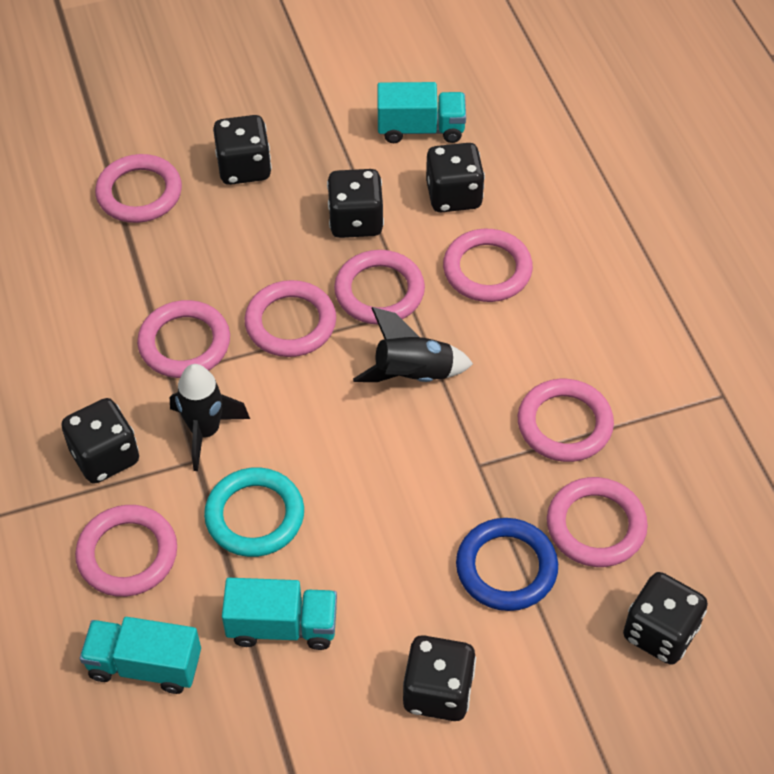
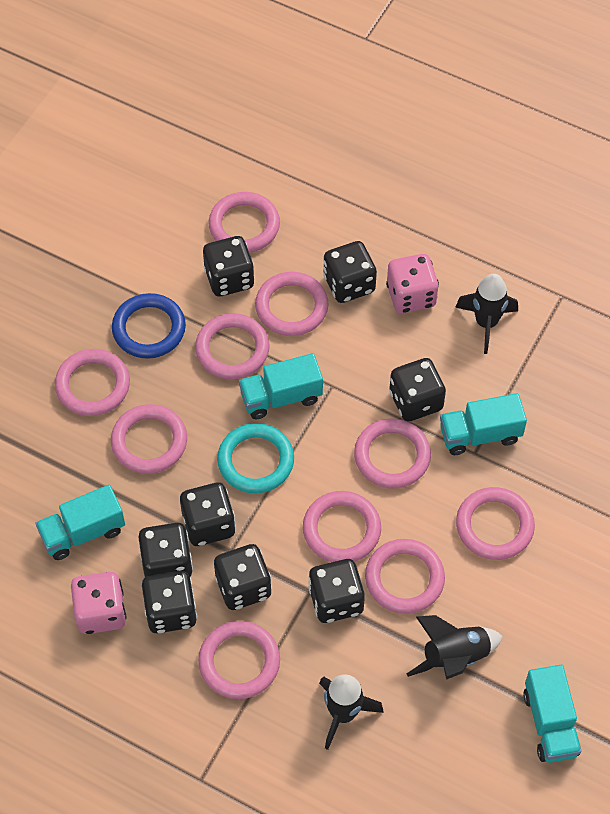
black dice: [61,398,139,484] [213,115,272,185] [327,169,384,238] [403,635,476,721] [426,143,485,212] [623,572,708,665] = 6 -> [138,523,193,577] [142,571,197,633] [180,482,236,546] [203,236,255,296] [214,544,272,610] [308,559,365,623] [323,241,377,303] [389,358,446,421] = 8
black rocket: [170,364,250,471] [353,307,473,382] = 2 -> [319,675,384,750] [407,615,503,680] [455,274,518,354] = 3
pink dice: none = 0 -> [71,572,127,634] [386,254,439,314] = 2
pink ring: [75,505,177,597] [95,154,182,223] [137,300,230,378] [245,280,336,357] [334,250,425,324] [443,229,533,302] [518,379,614,462] [547,477,648,567] = 8 -> [55,349,130,416] [111,404,187,474] [195,313,270,379] [198,621,280,699] [209,192,280,253] [255,272,329,336] [303,491,381,562] [354,418,431,488] [365,539,445,614] [456,487,535,560] = 10
turquoise truck: [80,617,201,694] [222,578,337,650] [377,82,466,143] = 3 -> [35,485,125,560] [239,353,323,419] [440,393,527,455] [523,665,582,763] = 4

